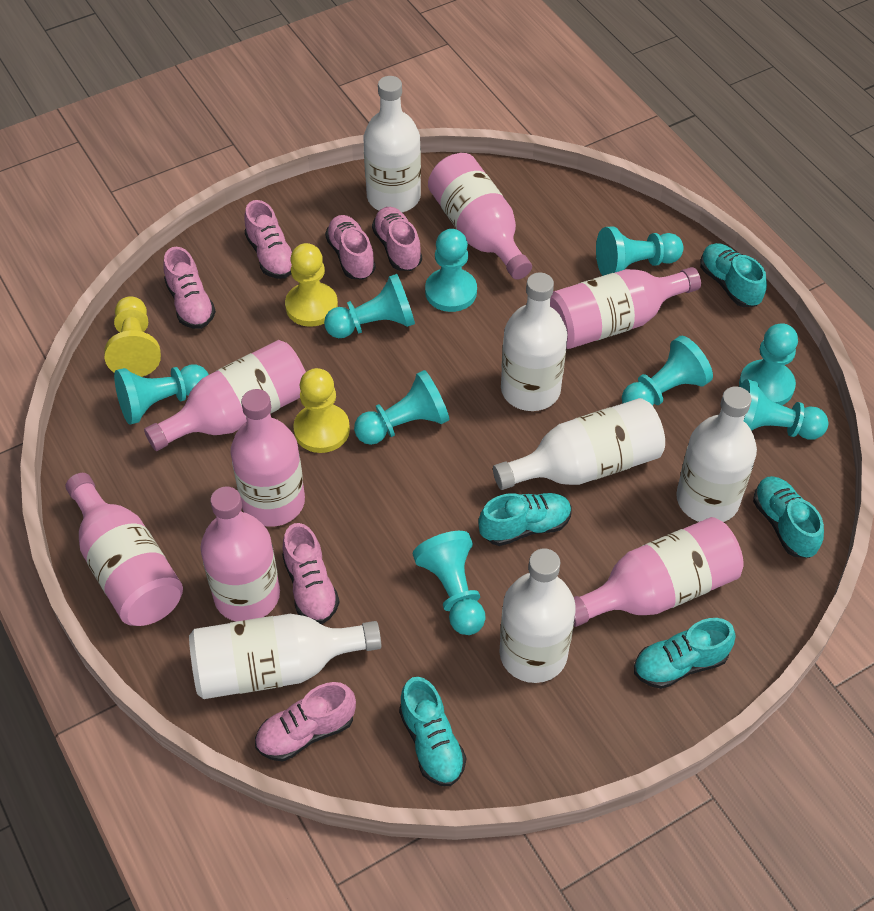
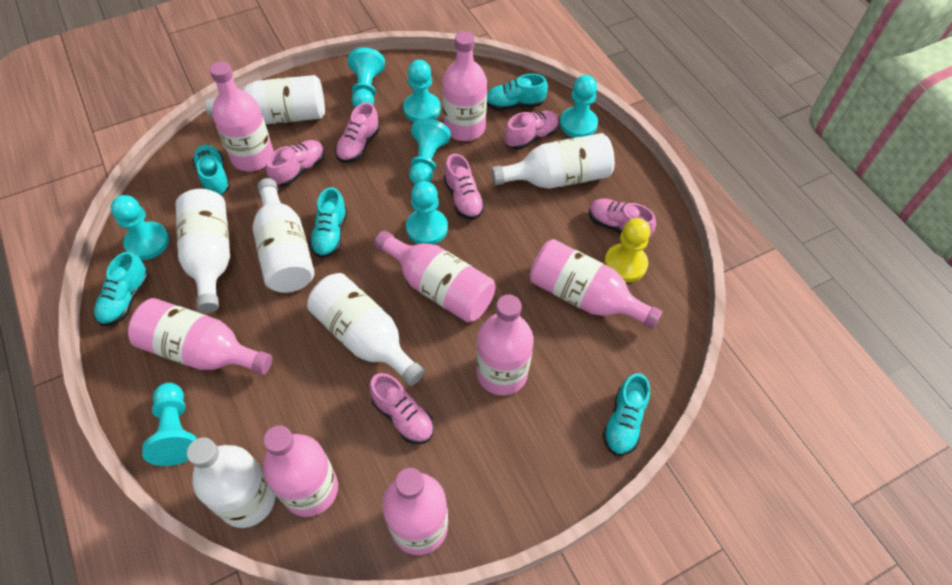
pink bottle: [66,473,183,626] [144,340,306,451] [200,486,280,622] [230,389,305,527] [428,153,532,280] [550,267,701,349] [574,517,744,627] = 7 -> [128,298,272,375] [210,61,274,171] [262,425,338,517] [374,230,495,322] [382,468,448,555] [442,31,487,141] [476,294,534,395] [529,239,663,329] = 8
turquoise pawn: [114,364,209,425] [324,274,415,338] [354,370,450,445] [413,531,486,635] [425,229,477,312] [596,226,684,276] [622,336,713,406] [739,323,798,405] [740,379,828,440] = 9 -> [111,195,169,260] [142,383,197,466] [348,47,385,108] [403,60,441,122] [406,181,448,245] [409,118,451,184] [560,75,598,138] = 7
yellow pawn: [104,296,161,377] [285,243,338,327] [293,368,350,453] = 3 -> [604,218,651,282] = 1

